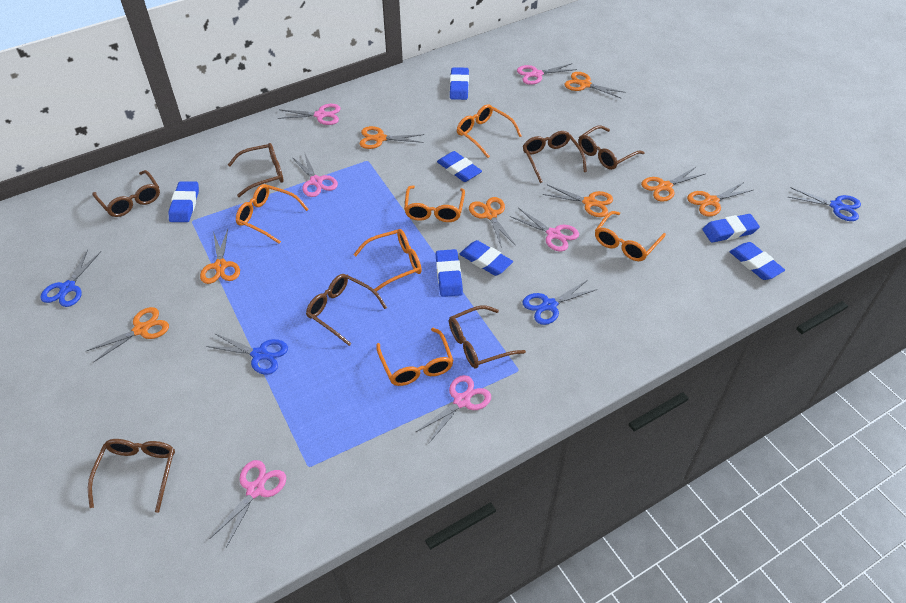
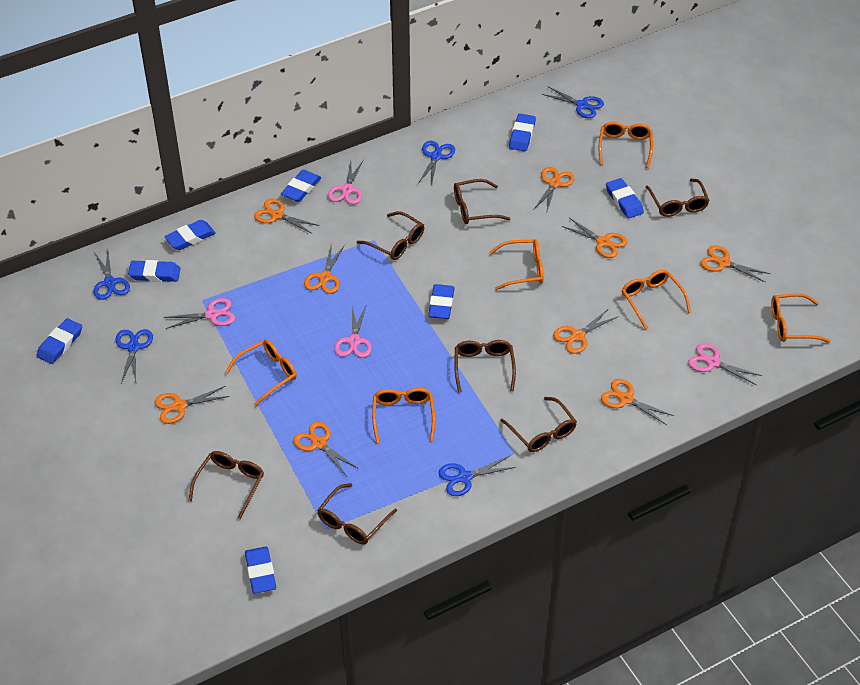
blue eraser: [168,181,199,222] [436,249,463,297] [437,151,482,182] [450,67,469,100] [460,240,513,276] [702,214,760,243] [729,242,785,280] = 7 -> [37,318,82,364] [128,260,181,282] [164,220,216,250] [245,547,276,594] [281,170,321,202] [428,284,454,319] [509,114,536,151] [606,178,644,218] = 8
blue scissors: [40,249,101,307] [206,333,288,375] [523,280,597,325] [788,187,861,221] = 4 -> [93,250,130,300] [115,329,153,383] [419,141,455,185] [439,456,516,496] [542,86,604,118] = 5
orange scissors: [86,307,169,363] [200,229,240,284] [360,126,424,149] [469,197,516,248] [543,185,613,217] [565,72,626,99] [641,167,705,202] [687,182,753,217] = 8 -> [154,386,230,424] [254,199,320,233] [293,422,359,475] [304,243,345,294] [534,167,575,214] [553,309,617,354] [561,218,627,258] [601,379,674,425] [701,246,770,283] = 9
pink scissors: [210,460,286,548] [277,104,341,125] [292,152,338,197] [416,375,491,443] [510,208,579,251] [517,63,577,85] = 6 -> [164,298,235,329] [328,160,364,204] [334,306,372,358] [688,343,762,385] = 4

